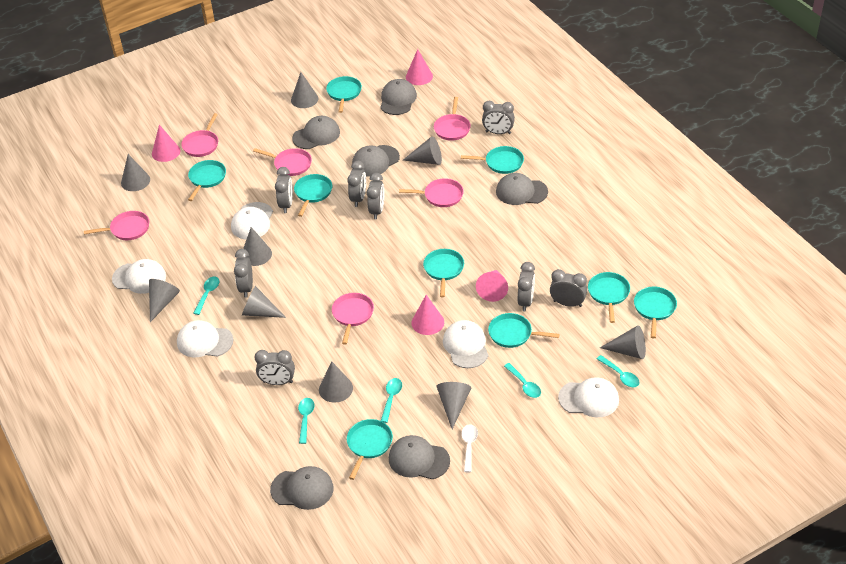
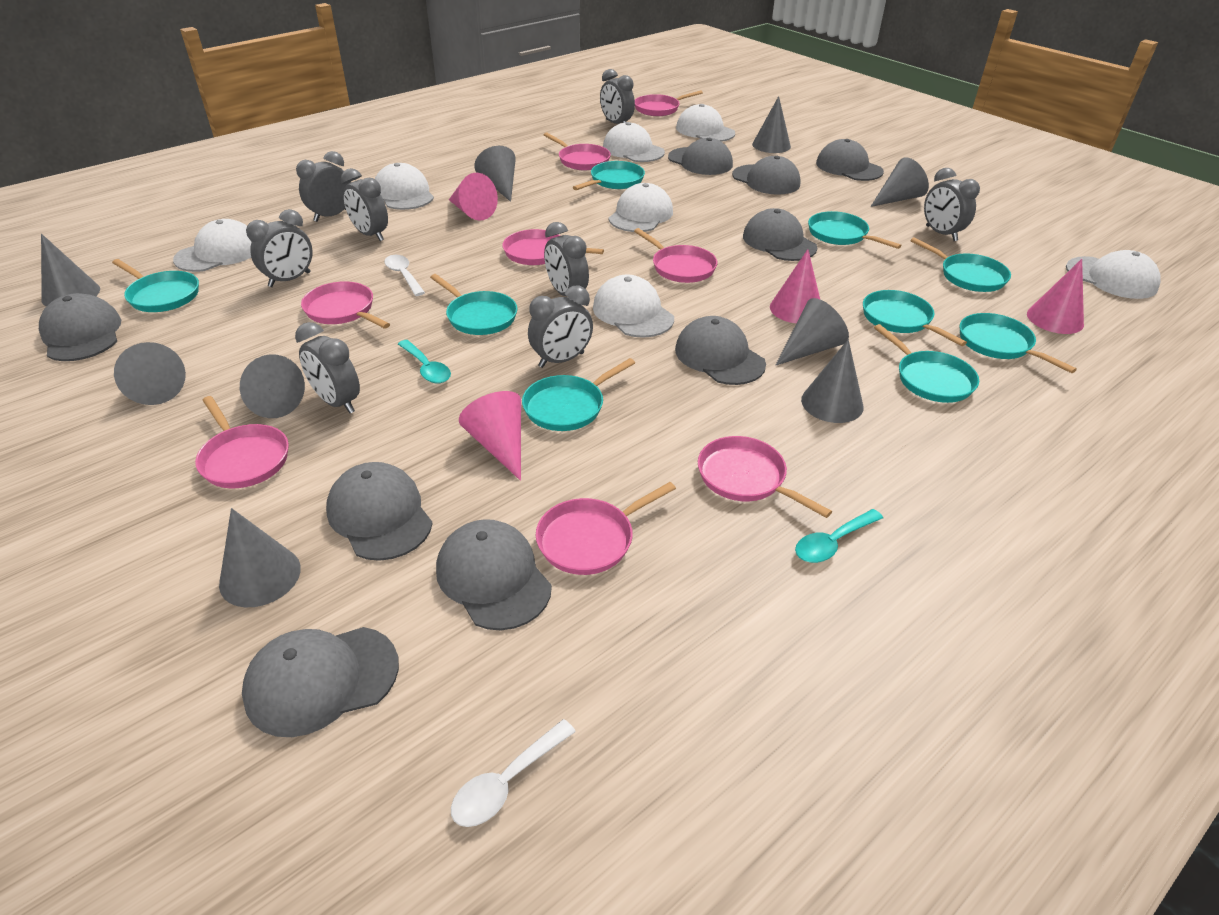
grey cap: [270,466,333,510] [292,116,340,149] [352,145,400,177] [380,79,417,115] [389,435,450,479] [496,173,548,205] = 6 -> [39,293,121,361] [242,627,399,737] [326,462,433,561] [436,519,552,630] [668,138,733,175] [675,316,766,385] [732,156,801,195] [743,208,817,261] [816,139,884,181] = 9
pink pan: [84,211,149,240] [181,113,218,157] [253,148,312,176] [332,293,374,344] [399,178,464,207] [434,97,471,141] = 6 -> [195,396,289,489] [301,281,390,329] [502,229,604,265] [536,482,676,575] [543,132,611,170] [634,228,717,283] [635,90,703,116] [698,436,832,518] = 8
turquoise spoon: [193,277,219,315] [298,398,314,444] [381,378,402,423] [504,363,541,398] [597,355,640,387] = 5 -> [398,340,451,383] [795,509,883,563] = 2
white cap: [112,259,166,294] [177,320,234,357] [231,202,273,240] [443,320,488,368] [558,377,619,418] = 5 -> [173,219,252,272] [375,163,434,210] [593,274,674,338] [603,122,665,162] [608,183,673,232] [676,104,735,142] [1066,250,1161,299] = 7
white spoon: [461,424,478,472] = 1 -> [385,255,425,296] [451,719,576,827] = 2

